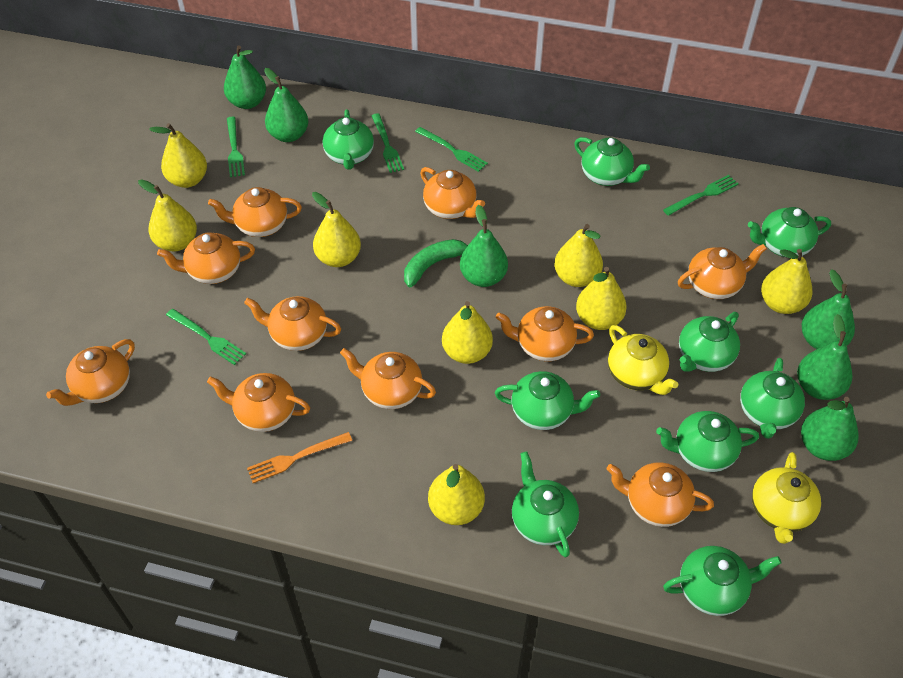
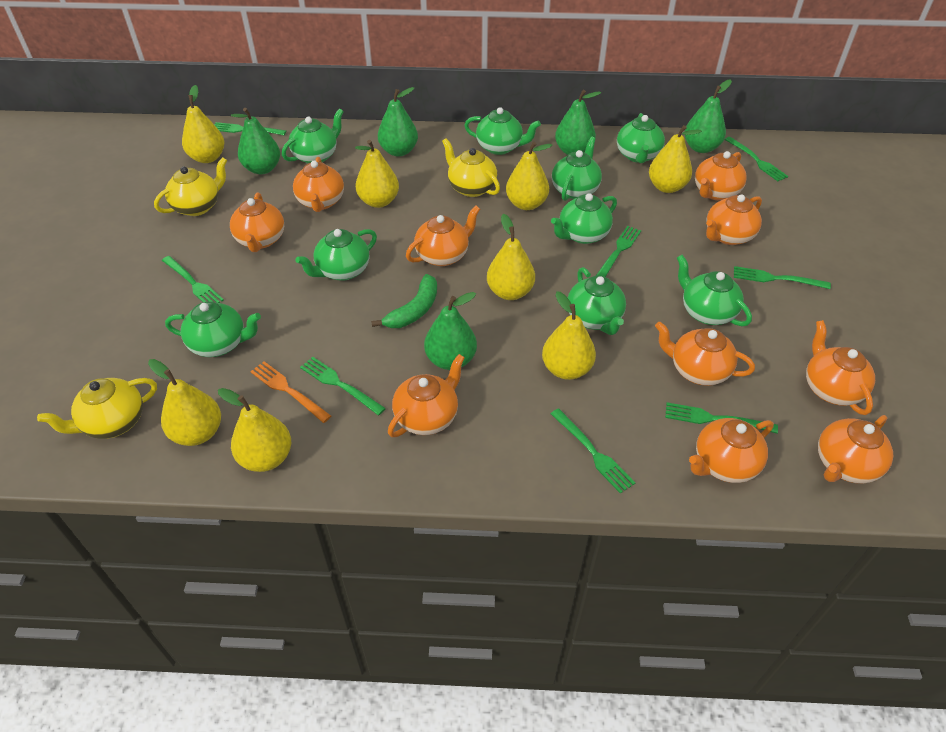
green fork: [166,309,246,365] [227,117,245,177] [371,113,404,173] [415,127,488,172] [663,175,739,216] = 5 -> [162,256,224,303] [214,122,286,135] [300,357,386,415] [551,408,635,494] [596,226,641,277] [665,402,778,434] [725,137,788,181] [734,266,831,289] = 8
green pear: [224,45,266,109] [264,68,308,142] [460,205,508,287] [797,314,852,400] [801,397,859,461] [802,269,855,349] = 6 -> [231,108,280,174] [378,87,418,157] [424,292,477,370] [555,90,601,155] [685,80,732,153] = 5
yellow teapot: [608,325,678,395] [752,452,821,544] = 2 -> [37,378,157,439] [154,157,227,216] [442,138,500,197] = 3

